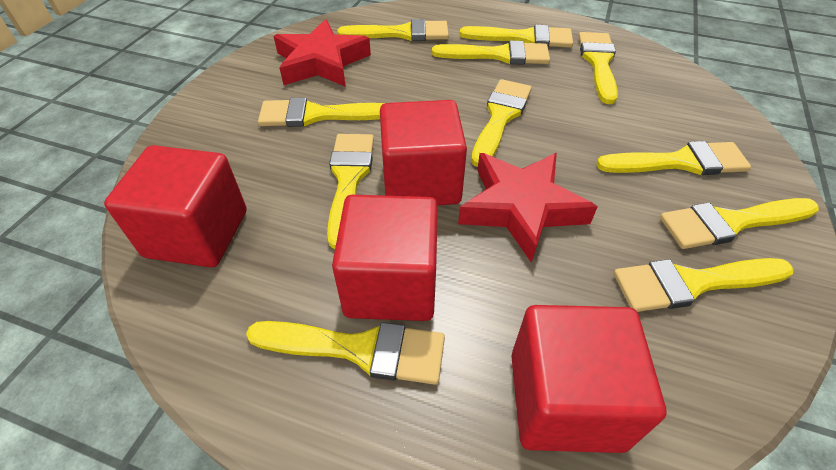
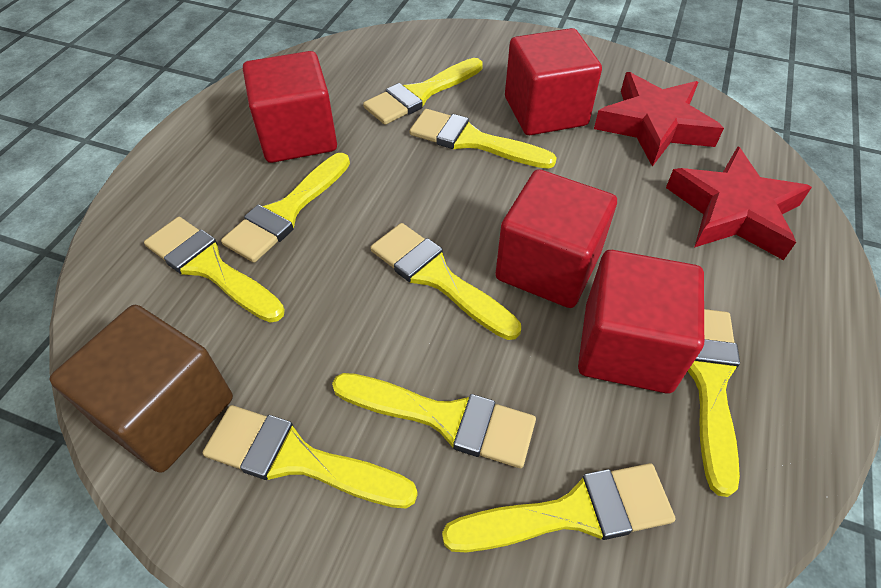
brown cube: none = 0 -> [50,305,233,473] = 1
yellow brush: [246,321,445,385] [258,97,385,127] [327,134,374,249] [337,19,449,41] [432,40,550,65] [460,25,573,48] [471,79,532,167] [579,32,618,104] [596,141,751,175] [614,258,793,312] [660,198,819,249] = 11 -> [144,217,285,323] [202,405,418,509] [221,153,350,263] [332,373,536,468] [363,58,483,125] [370,223,521,340] [410,109,557,169] [442,463,675,552] [688,309,740,497] = 9

